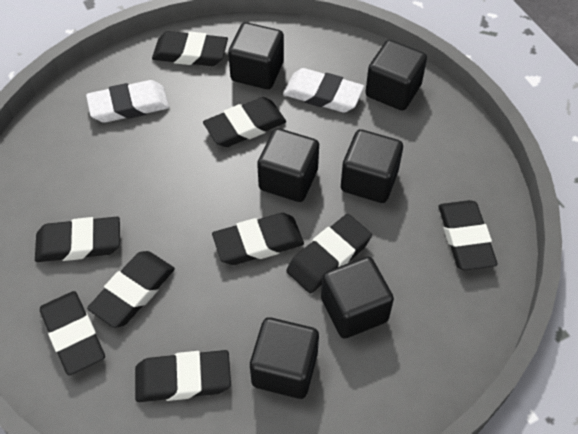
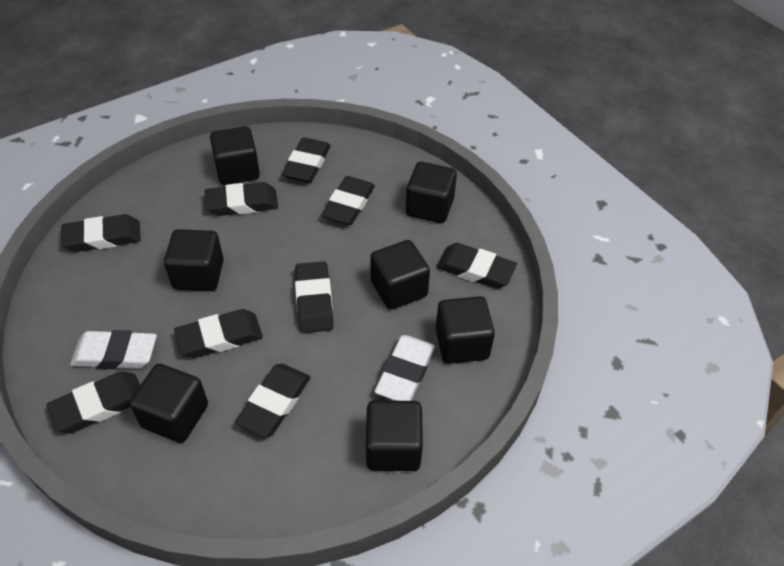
black cube: [228,22,284,89] [250,317,319,399] [257,128,319,202] [321,257,394,338] [341,129,403,203] [365,40,427,111] = 6 -> [130,364,208,443] [164,229,224,291] [210,126,260,185] [366,400,423,471] [370,240,430,310] [406,162,457,223] [436,296,495,364] = 7

